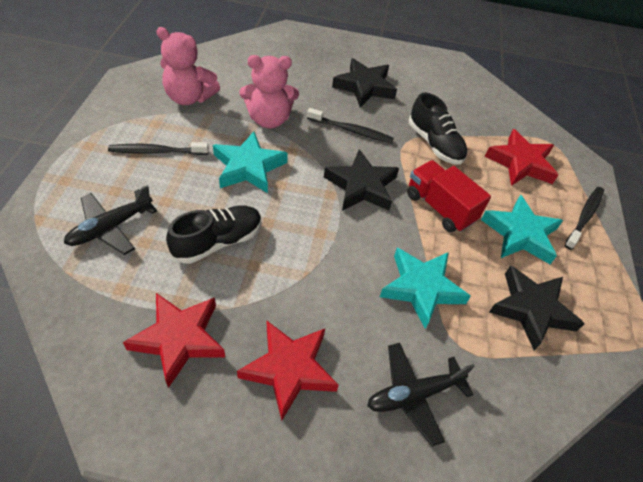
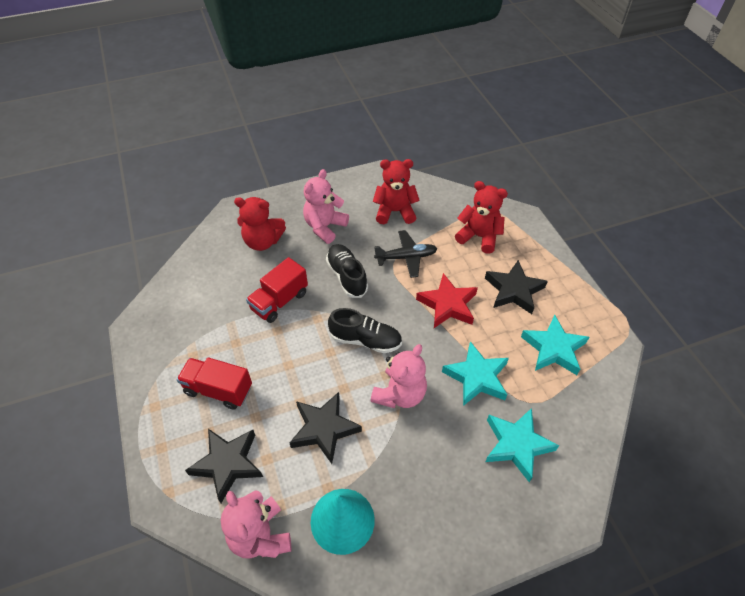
black plane: [64,185,157,255] [367,343,475,447] = 2 -> [374,230,437,278] = 1
black toothbrush: [108,142,209,155] [307,108,394,143] [565,187,604,250] = 3 -> none = 0
pink teddy bear: [156,27,220,105] [239,55,299,129] = 2 -> [221,491,291,559] [303,169,349,244] [371,344,427,408] = 3
red star: [123,293,225,388] [237,321,338,421] [485,129,558,186] = 3 -> [416,273,478,328] = 1
red teddy bear: none = 0 -> [234,197,286,251] [373,159,420,224] [455,181,508,254] = 3
red truck: [407,160,491,232] = 1 -> [177,357,252,410] [246,257,308,323] = 2
turquoise cone: none = 0 -> [311,489,375,555] = 1

